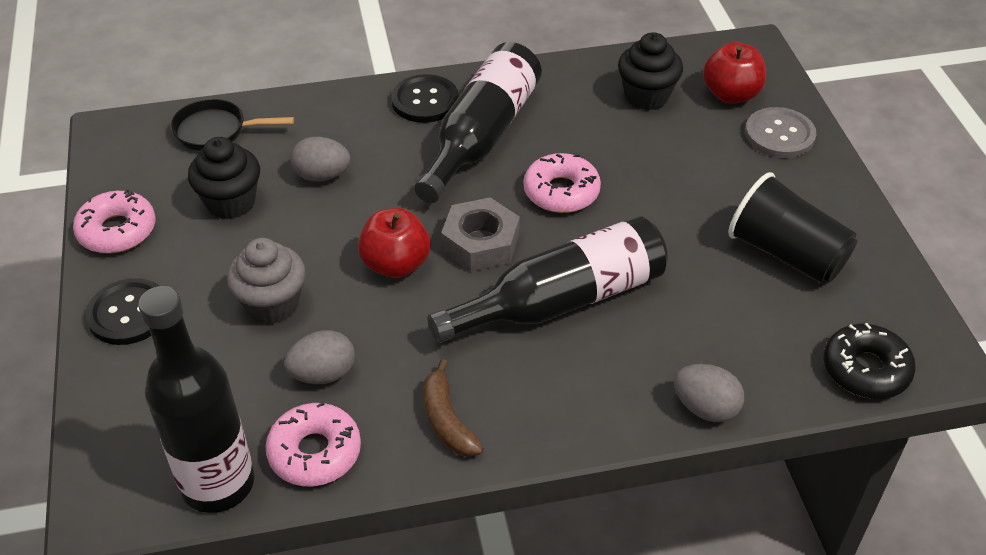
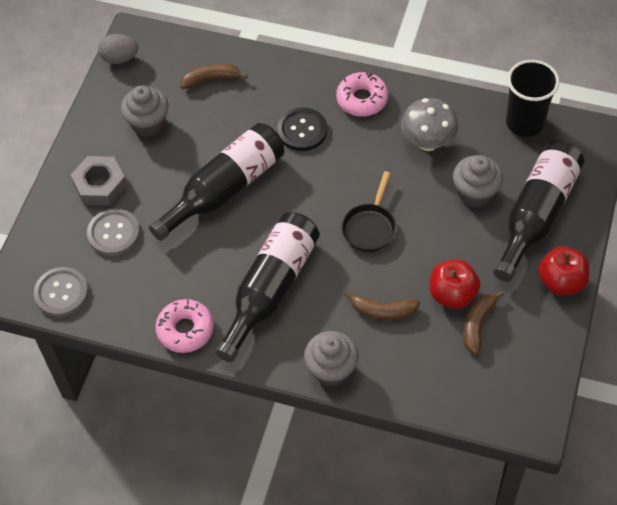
black button: [86,278,159,345] [391,74,459,123] = 2 -> [277,108,327,151] = 1
black cupcake: [188,137,260,219] [618,32,683,110] = 2 -> none = 0
black donut: [823,323,916,399] = 1 -> none = 0
brown banana: [423,359,484,457] = 1 -> [180,63,248,89] [344,291,420,320] [463,291,504,355] = 3
grey button: [745,107,816,158] = 1 -> [34,267,88,317] [87,208,140,256] = 2
grey cupcake: [227,238,306,325] = 1 -> [121,85,169,137] [304,331,358,386] [453,155,503,207] = 3
grey egg: [284,330,355,384] [290,137,351,182] [674,364,744,422] = 3 -> [98,34,138,64] = 1
grey mushroom: none = 0 -> [401,98,458,151] = 1
pink donut: [73,189,156,253] [265,402,361,486] [524,153,601,213] = 3 -> [155,299,214,353] [336,72,388,117] = 2

